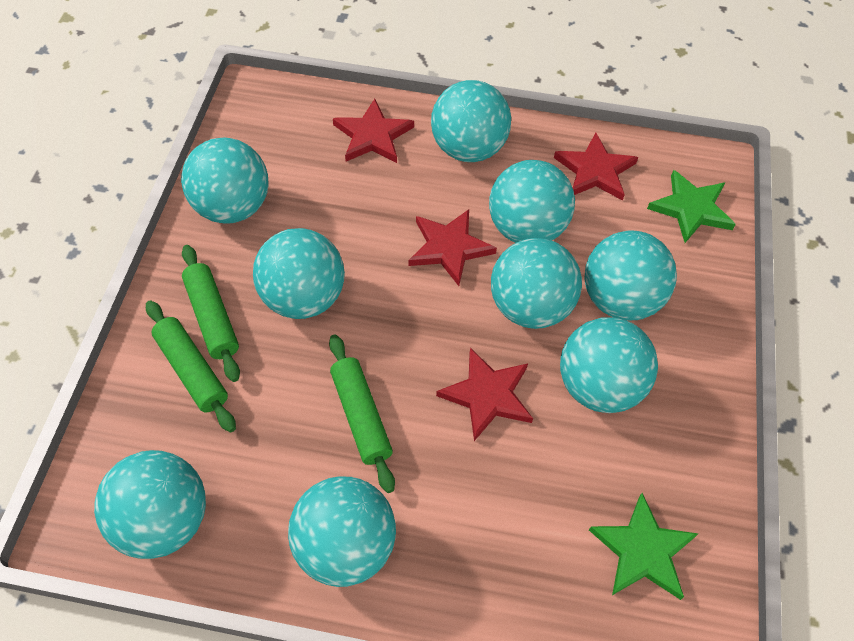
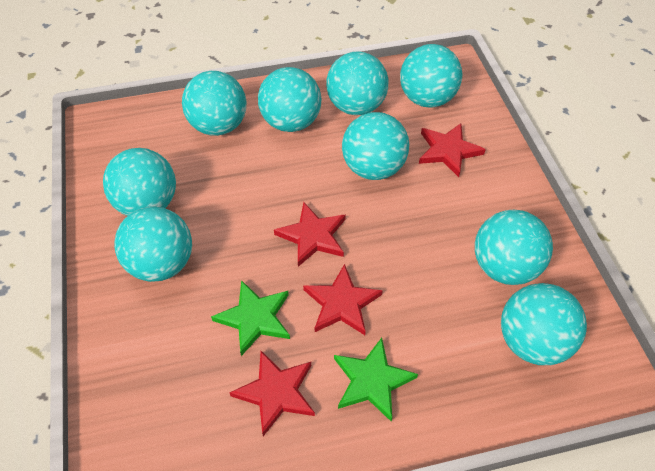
green rolling pin: [146,300,236,433] [182,245,240,382] [329,334,395,493] = 3 -> none = 0

